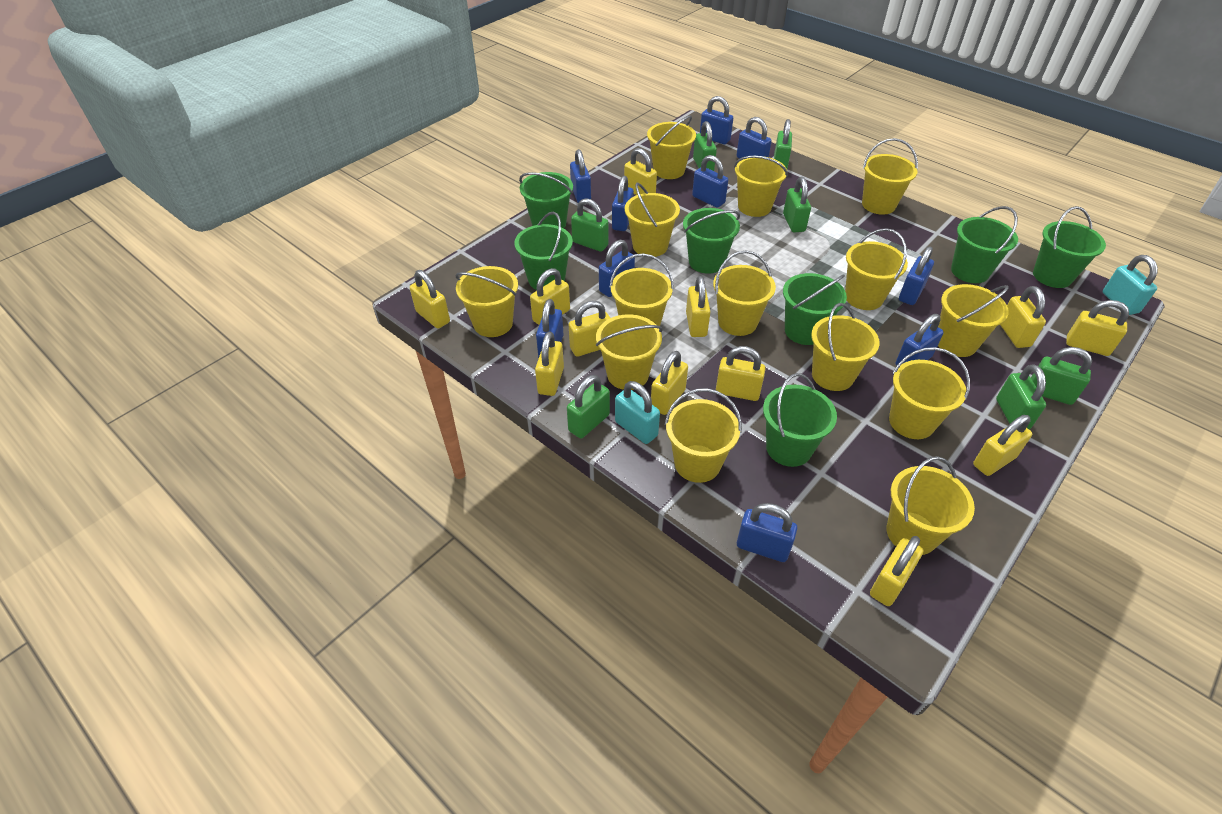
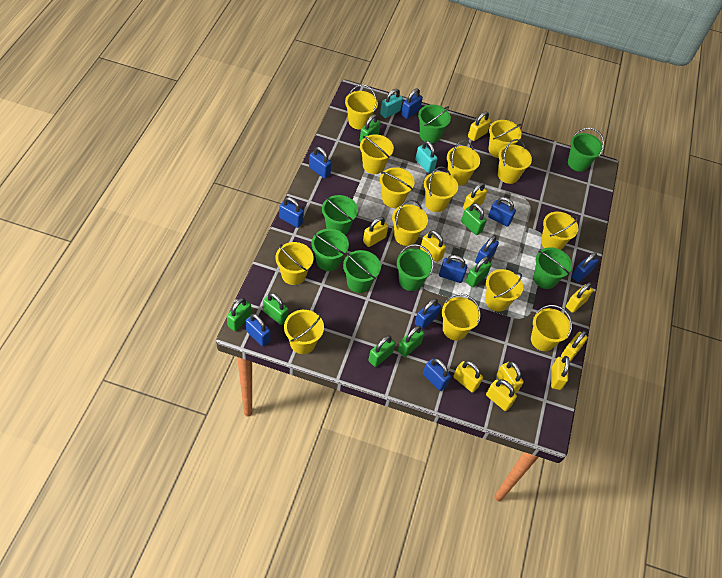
yellow padlock: [410,270,450,329] [530,268,570,325] [535,331,564,396] [569,301,610,357] [624,148,657,195] [651,351,688,415] [686,276,710,337] [716,346,766,401] [870,536,923,606] [973,415,1032,476] [1001,286,1046,348] [1066,300,1129,356] = 12 -> [363,217,388,247] [420,230,446,262] [453,361,483,393] [463,183,487,210] [468,112,491,141] [486,379,517,411] [497,361,524,393] [551,356,570,390] [561,331,588,362] [566,282,593,313] = 10

